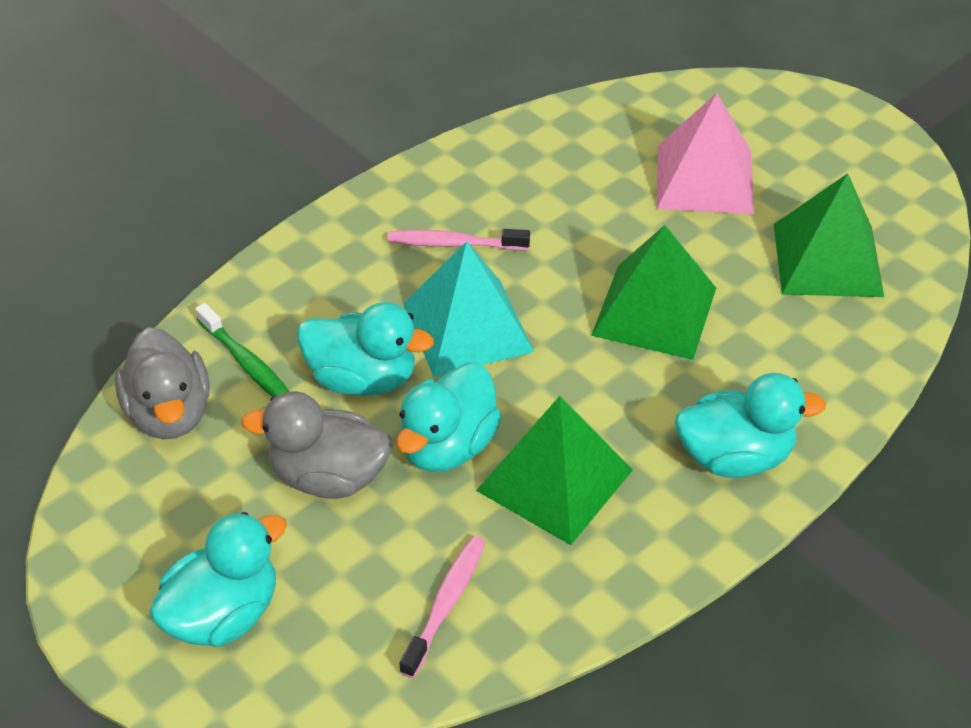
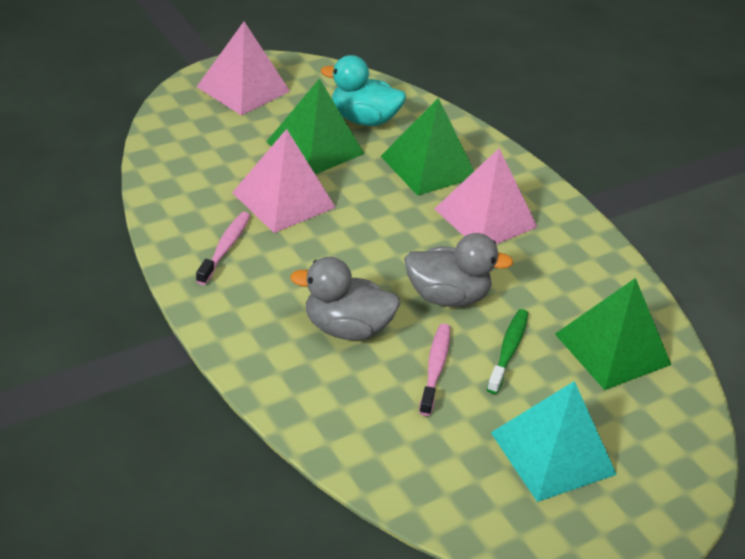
pink pyramid: [657,93,754,214] = 1 -> [197,22,290,115] [232,129,336,233] [434,148,537,244] = 3
turquoise duck: [149,512,287,647] [297,302,434,396] [396,362,502,472] [675,373,826,478] = 4 -> [321,55,406,126] = 1

